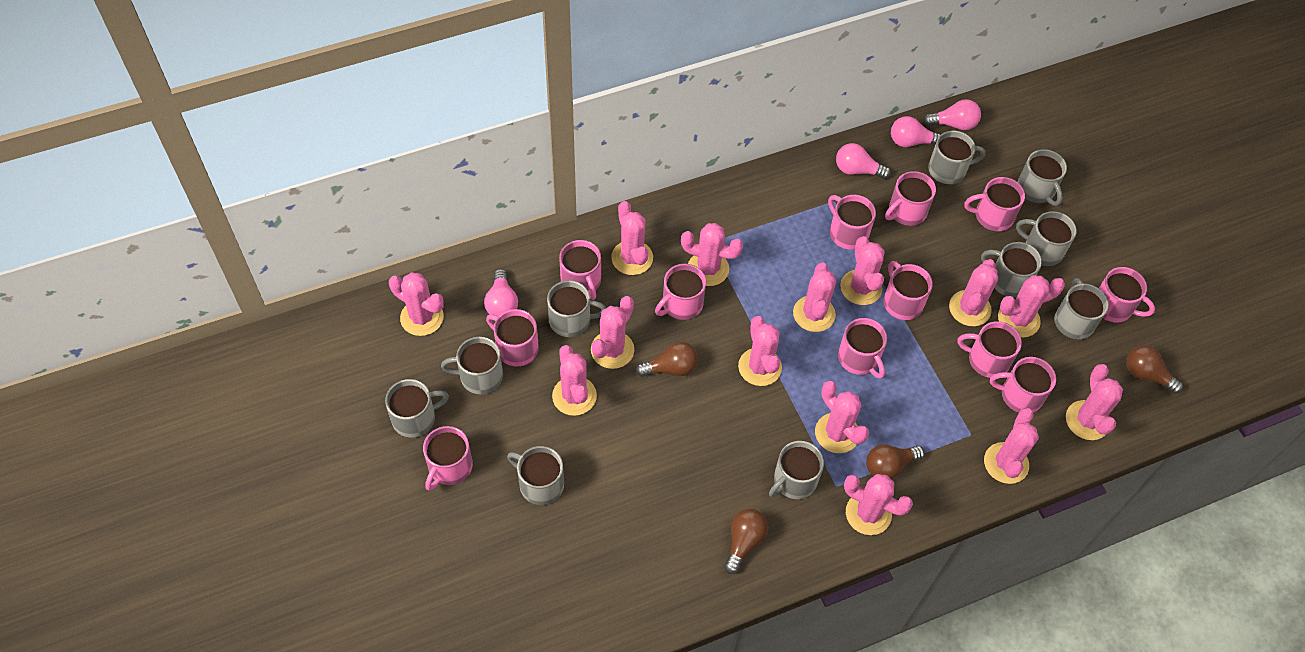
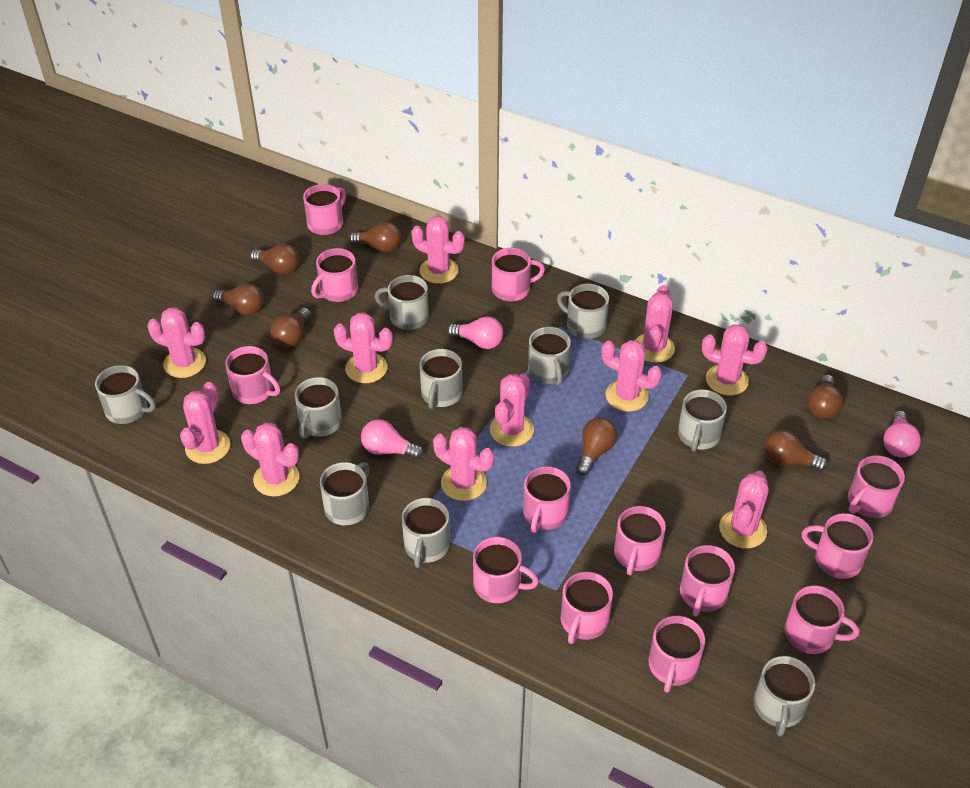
brown light bulb: [636,342,698,377] [724,509,768,574] [866,445,924,479] [1126,345,1183,394] = 4 -> [213,283,264,315] [250,244,299,274] [270,308,311,347] [349,222,401,252] [576,417,618,476] [764,430,827,471] [807,375,843,419] = 7
pink cactus: [389,272,444,336] [552,345,597,416] [591,296,634,369] [611,201,653,275] [681,223,743,286] [738,316,782,386] [793,263,836,332] [815,381,869,453] [840,236,885,305] [844,474,913,535] [949,259,998,326] [984,408,1039,484] [998,275,1065,338] [1066,364,1123,440] = 14 -> [147,307,206,378] [180,382,230,464] [241,423,299,497] [334,313,393,383] [411,216,465,284] [433,427,494,501] [490,374,534,447] [601,340,662,412] [636,285,675,363] [702,325,768,395] [719,471,769,548] = 11
pink light bulb: [484,269,518,316] [836,143,891,179] [891,116,941,147] [923,99,981,130] = 4 -> [361,419,423,459] [447,316,503,349] [883,411,921,457] = 3
pink mug: [423,426,473,491] [486,309,539,367] [559,240,601,300] [655,264,706,320] [828,195,876,250] [838,318,887,379] [883,261,933,320] [885,171,936,226] [958,321,1022,378] [964,177,1025,231] [990,357,1056,413] [1099,267,1155,323] = 12 -> [225,346,280,404] [303,184,346,235] [311,248,358,302] [473,537,539,603] [492,248,545,301] [523,466,571,533] [561,572,613,644] [614,506,666,575] [648,616,705,693] [680,545,735,616] [784,585,859,654] [802,513,874,579] [848,455,905,518] = 13

